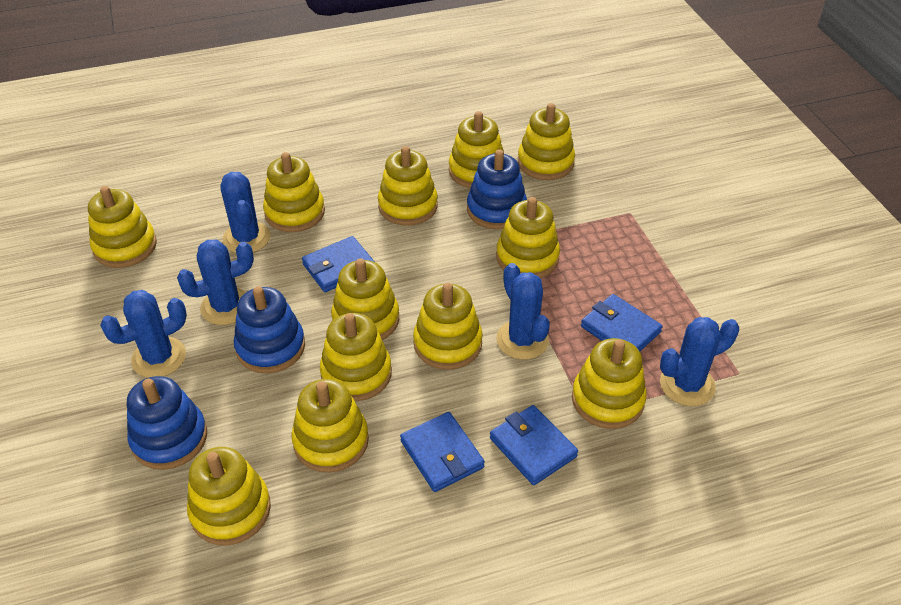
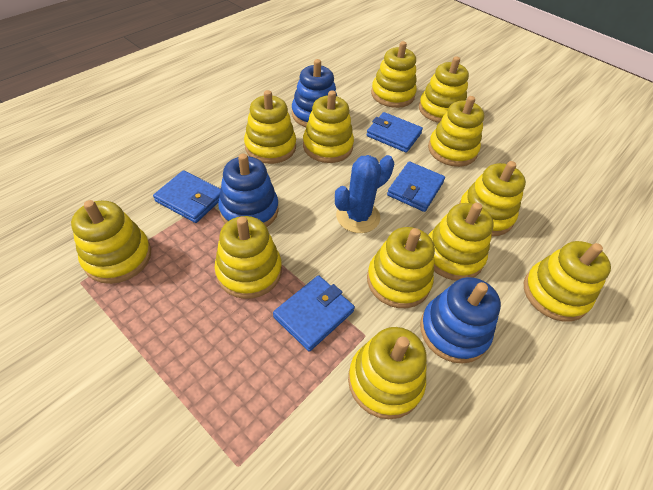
blue cactus: [100,290,187,378] [177,239,254,325] [220,172,271,253] [496,263,550,360] [660,317,739,406] = 5 -> [335,155,394,233] = 1

